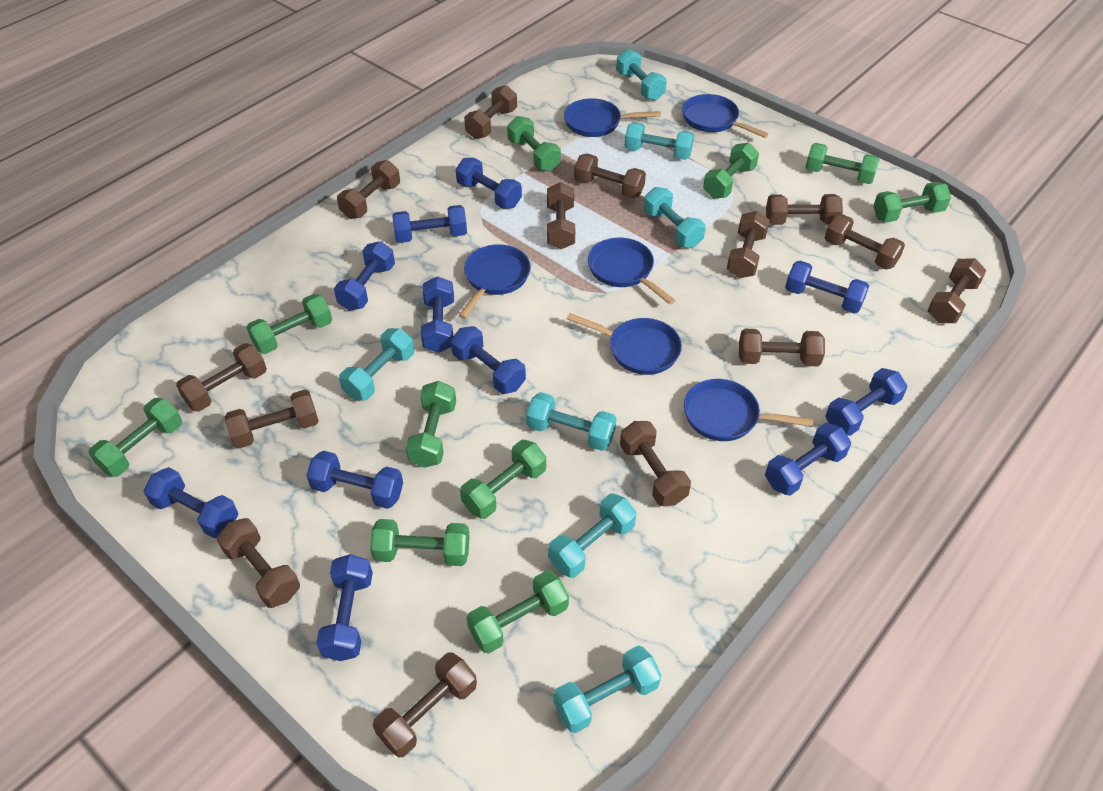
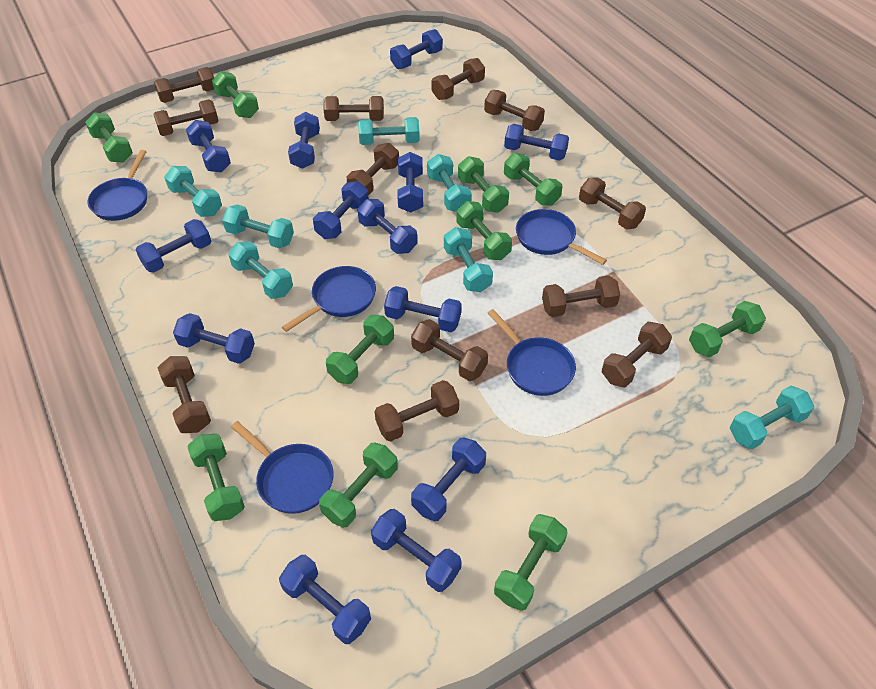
blue dumbbell: [144,467,238,538] [306,451,403,509] [316,554,373,661] [334,241,395,311] [392,205,467,243] [421,276,454,353] [451,326,526,394] [456,158,522,209] [765,423,851,496] [785,261,869,314] [825,368,907,436] = 11 -> [136,219,211,273] [173,313,255,364] [186,120,231,172] [279,555,371,644] [288,112,320,169] [313,181,369,239] [357,199,417,254] [371,509,462,592] [384,286,462,332] [390,29,443,69] [397,152,423,213] [411,438,486,521] [504,124,569,161] = 13
blue pan: [458,244,531,319] [564,98,660,137] [567,313,682,375] [588,238,676,305] [682,94,768,138] [684,379,814,441] = 6 -> [88,150,147,221] [231,421,333,514] [282,266,376,332] [488,309,576,396] [516,209,607,265] = 5
brown dumbbell: [176,343,267,412] [216,518,300,608] [225,390,319,449] [337,160,400,219] [373,652,477,758] [464,85,517,139] [547,182,575,249] [574,153,646,198] [620,421,691,506] [727,211,770,278] [739,329,825,366] [766,194,843,225] [825,214,905,269] [928,258,987,323] = 14 -> [153,99,219,136] [154,67,214,103] [158,356,211,433] [323,96,384,121] [347,143,399,196] [374,380,459,441] [411,319,488,381] [431,58,485,100] [484,90,545,131] [542,275,620,317] [579,177,646,229] [602,322,672,388] = 12

